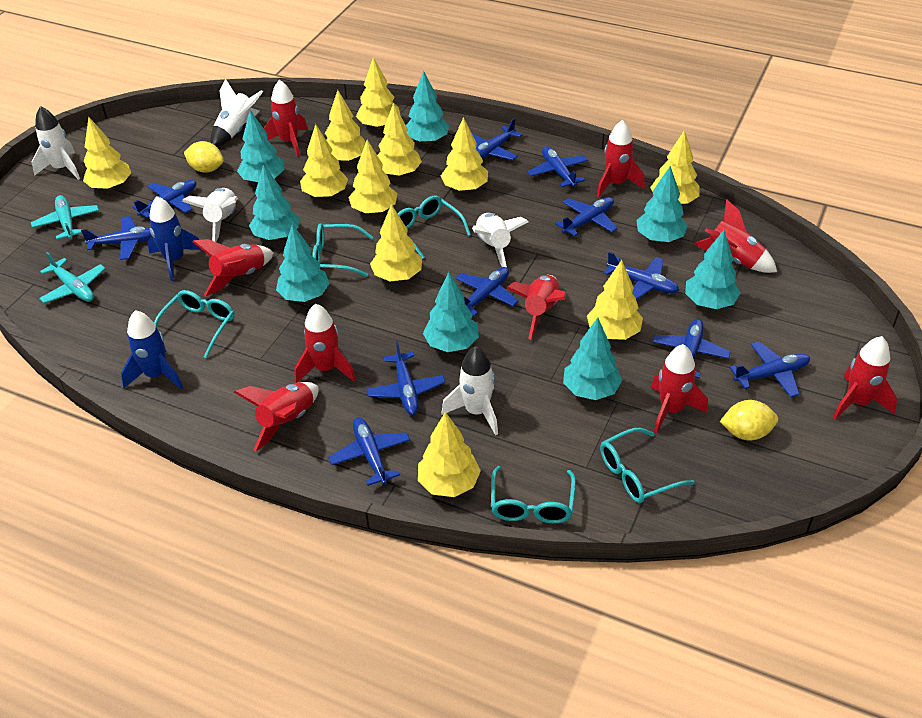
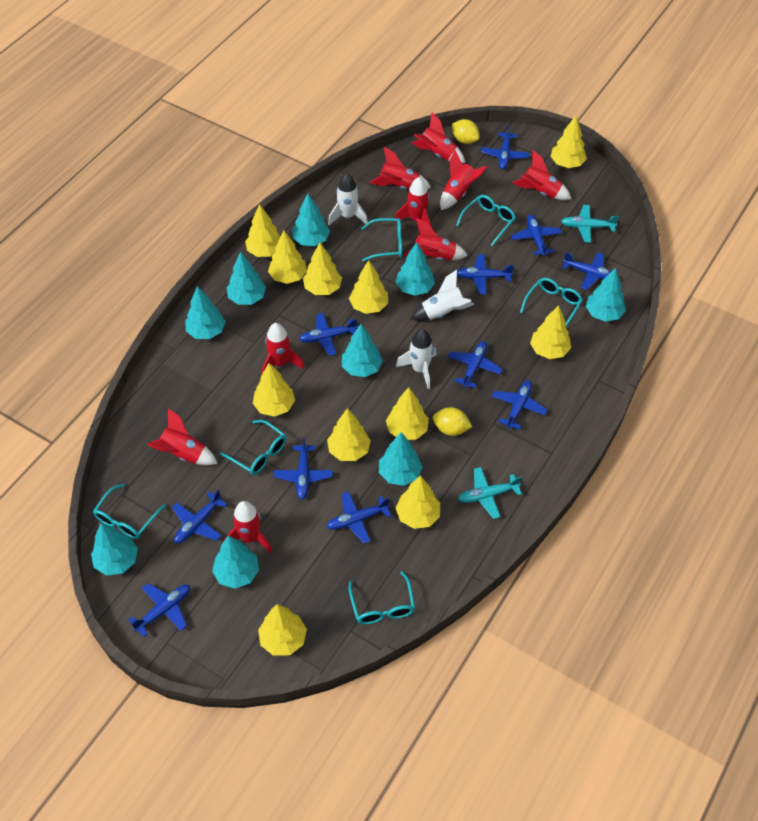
blue rocket: [121,310,183,389] [147,196,202,281] = 2 -> none = 0
turquoise glasses: [154,290,235,358] [312,223,373,277] [398,196,471,259] [491,466,576,524] [600,428,695,503] = 5 -> [93,484,166,539] [220,420,287,475] [349,571,415,624] [361,218,402,261] [456,195,516,246] [520,278,583,327] = 6
turquoise tree: [237,110,285,182] [249,165,299,240] [276,224,330,302] [406,71,449,144] [423,272,479,352] [563,318,622,400] [636,166,688,242] [685,230,740,309] = 8 -> [91,523,138,576] [185,286,226,339] [212,535,259,589] [227,251,266,305] [292,194,330,246] [342,324,383,377] [379,432,423,486] [395,242,435,296] [586,268,626,322] = 9
white rocket: [32,106,80,180] [182,188,238,242] [211,79,263,147] [441,346,498,435] [472,213,528,268] = 5 -> [328,173,368,225] [396,329,437,389] [411,270,474,321] = 3

